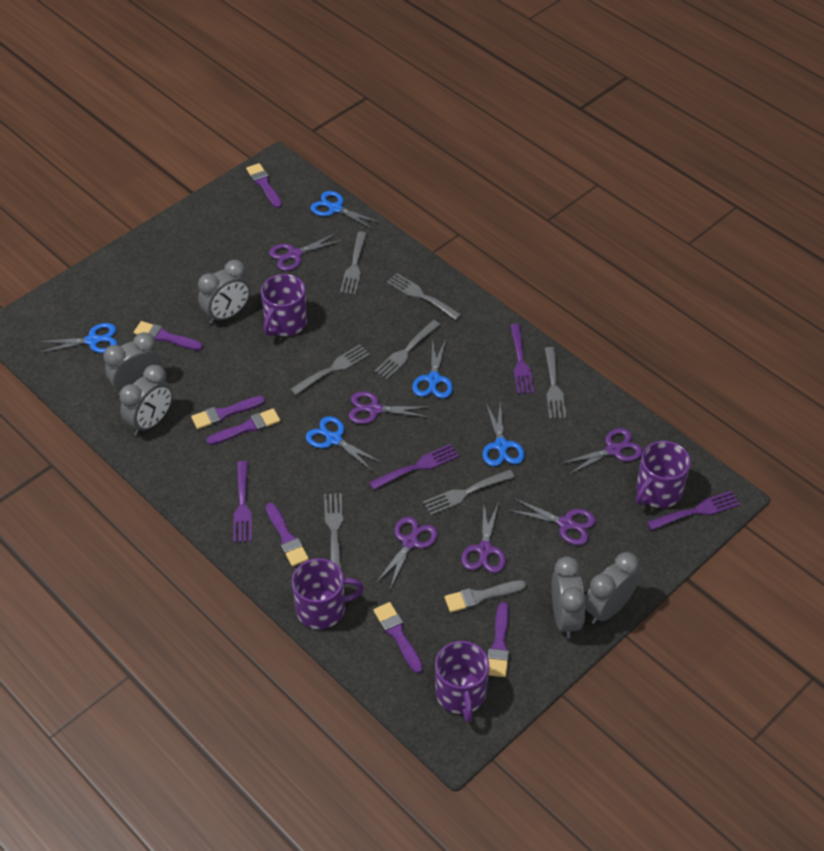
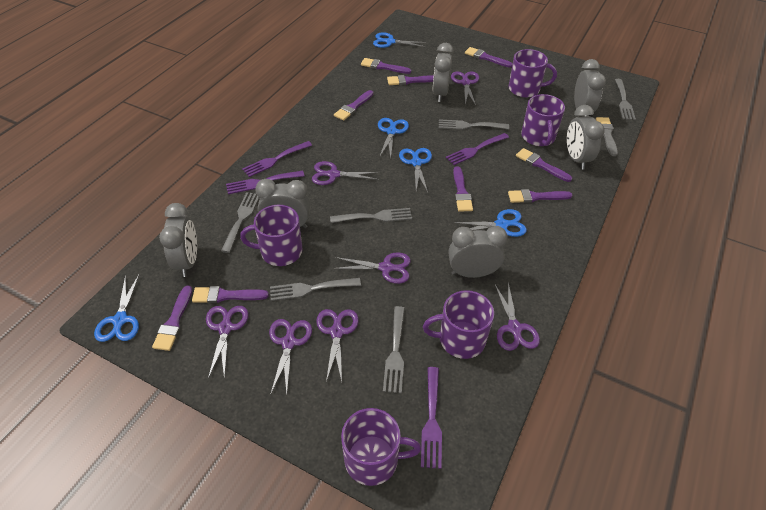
grey clock: [103,332,162,395] [119,365,173,436] [198,260,250,324] [552,556,586,639] [585,552,640,624] = 5 -> [159,203,197,277] [255,179,310,228] [433,43,454,102] [448,226,508,278] [567,105,605,170] [574,59,606,116] = 6
grey fork: [290,345,370,395] [324,493,343,571] [340,231,367,295] [374,320,440,380] [387,273,462,320] [423,469,515,515] [545,347,566,419] = 7 -> [221,192,259,253] [270,278,361,301] [330,208,412,223] [383,306,405,393] [439,119,509,130] [615,79,636,120] = 6
purple brush: [134,321,203,351] [191,396,265,429] [207,408,280,445] [246,163,282,208] [266,503,309,567] [373,602,423,674] [488,602,509,677] = 7 -> [152,286,192,351] [192,286,269,303] [334,90,373,121] [361,58,411,74] [387,75,434,85] [453,166,473,212] [465,47,512,68] [508,189,573,203] [516,148,572,182] = 9
purple mug: [261,274,307,336] [292,558,364,629] [435,641,489,723] [636,441,691,508] = 4 -> [240,205,303,266] [341,408,421,486] [423,290,494,359] [508,49,557,97] [521,94,565,146] = 5
purple scissors: [269,233,343,271] [348,392,429,424] [376,517,438,589] [461,502,506,573] [508,498,596,545] [561,428,643,475] = 6 -> [206,306,248,379] [269,319,312,394] [312,161,380,185] [316,309,359,382] [333,252,411,284] [451,72,479,106] [494,282,540,351] = 7

